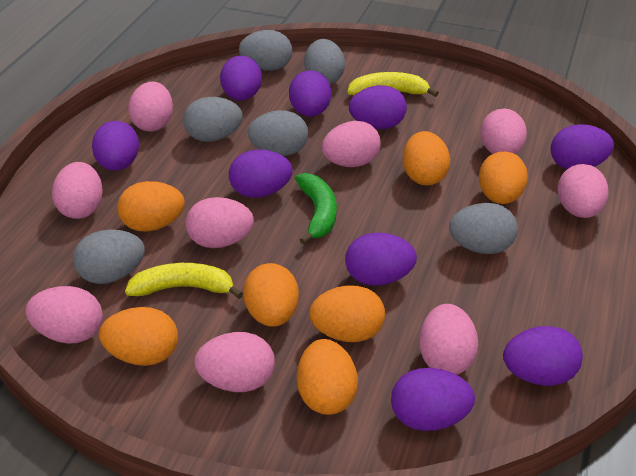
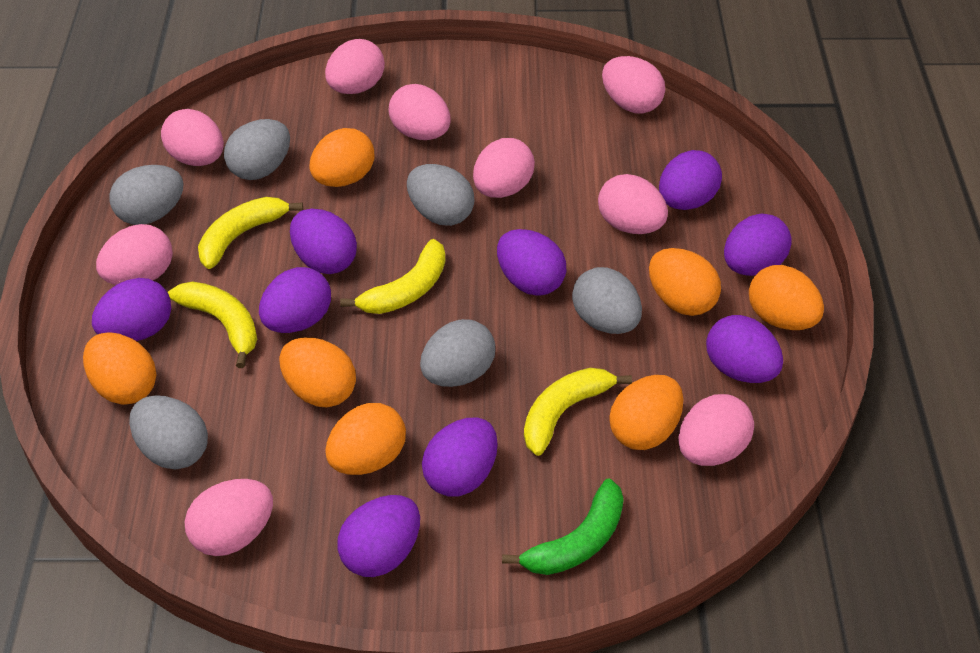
yellow banana: [125,263,243,299] [348,72,439,97] = 2 -> [168,281,257,368] [198,197,303,269] [340,239,445,314] [524,368,632,456] = 4

